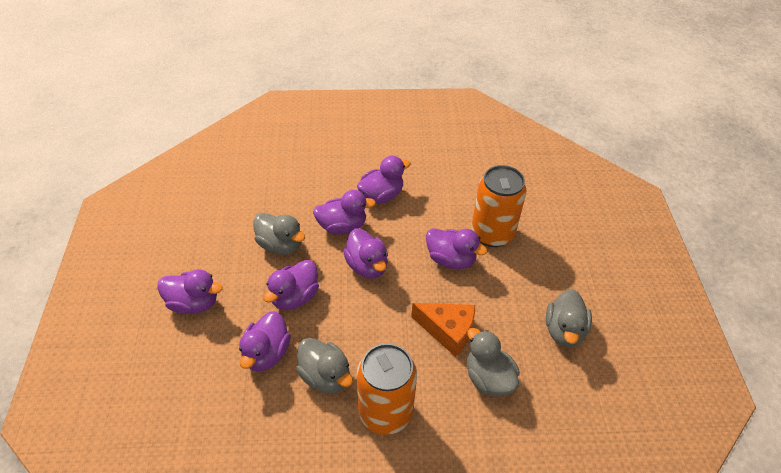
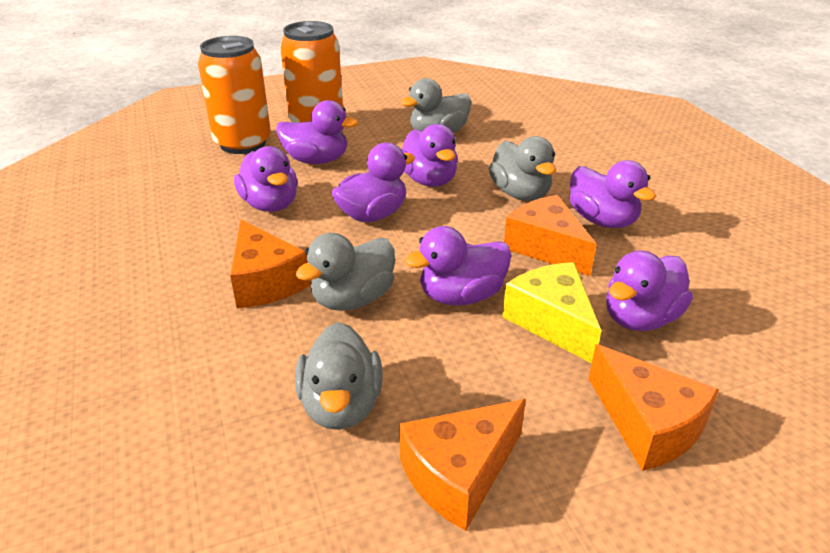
orange cheese: [411,303,475,357] = 1 -> [230,219,311,308] [399,399,526,531] [504,195,597,276] [588,344,719,471] = 4
yellow cheese: none = 0 -> [503,262,602,363] = 1

